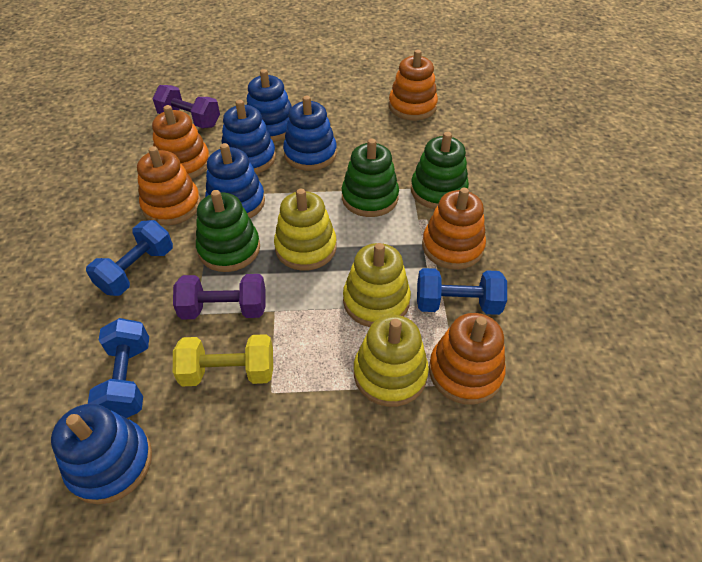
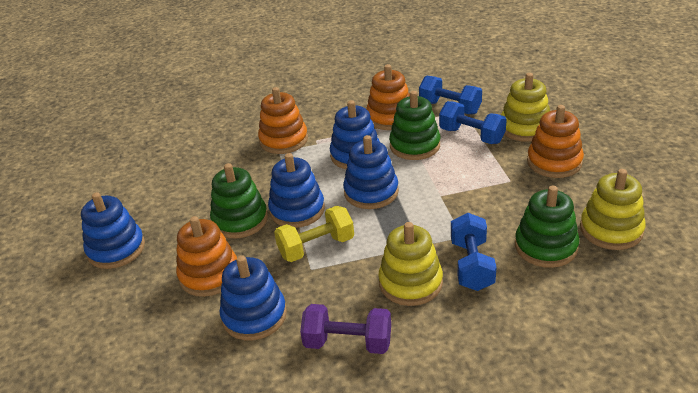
orange stacking toy: [137,146,201,226] [152,105,210,179] [389,50,438,121] [422,188,486,270] [429,313,506,405] = 5 -> [176,216,237,297] [258,87,308,154] [366,64,410,130] [527,105,584,178] = 4
purple dumbbell: [152,85,220,128] [173,274,265,320] = 2 -> [300,304,391,354] = 1

